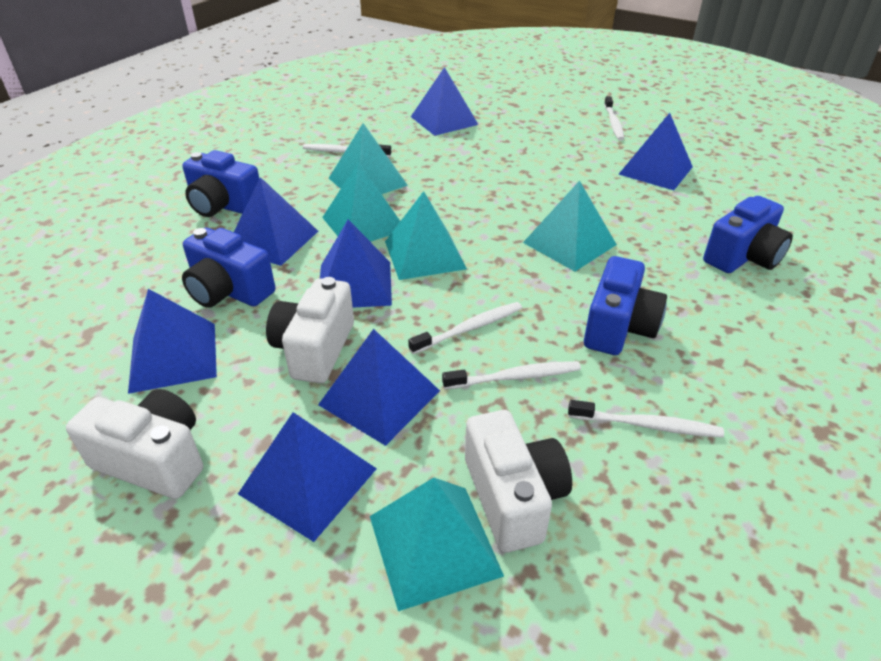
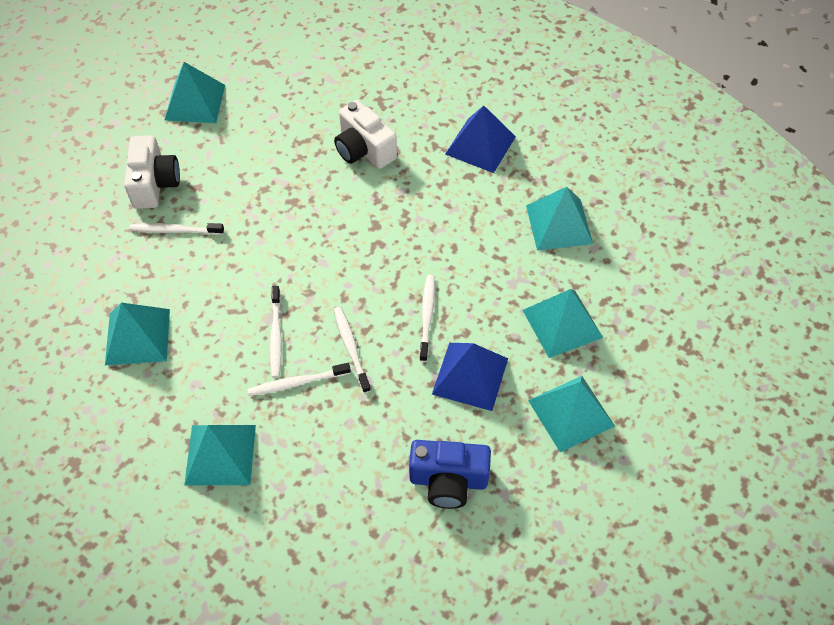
blue camera: [182,150,259,217] [182,228,275,308] [584,256,667,355] [703,196,793,273] = 4 -> [409,440,491,509] = 1
blue pyramid: [128,289,217,394] [234,177,318,266] [238,412,377,542] [318,329,440,446] [320,220,392,308] [411,67,479,136] [618,113,693,190] = 7 -> [432,343,508,411] [445,106,516,173] = 2
turquoise pyramid: [322,162,400,242] [329,123,408,194] [370,478,504,611] [385,191,467,280] [523,180,617,271] = 5 -> [105,302,170,365] [165,62,225,123] [184,425,256,485] [522,289,603,358] [526,187,593,251] [528,376,615,452] = 6
white camera: [66,389,203,499] [266,277,354,384] [465,410,572,553] = 3 -> [124,135,180,209] [334,100,397,169] = 2

